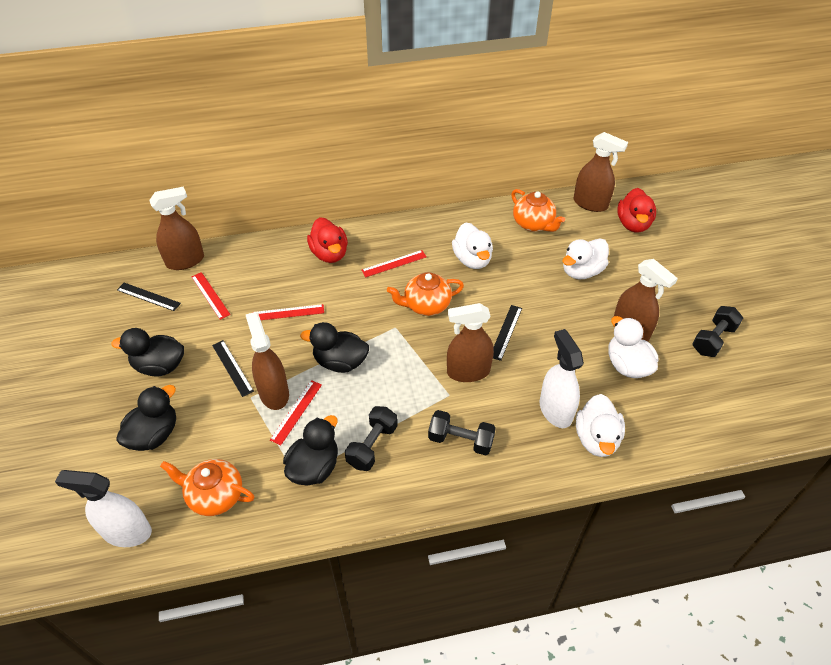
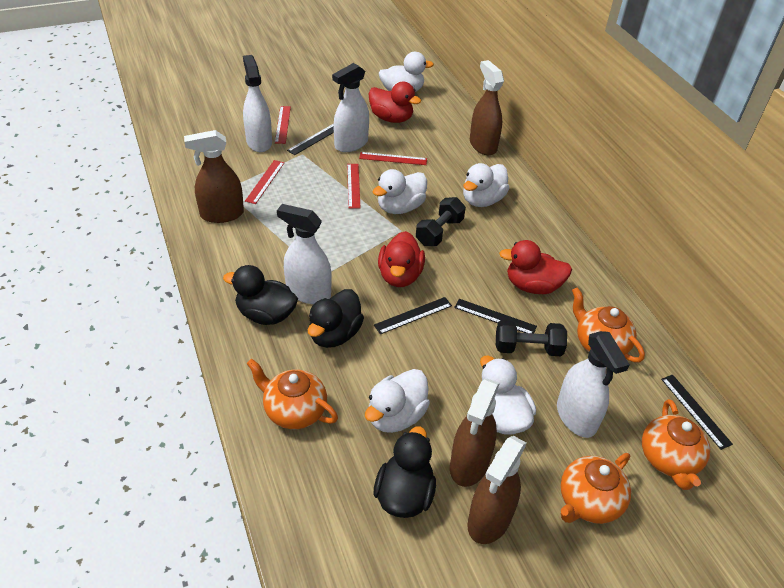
black duck: [111,328,184,376] [116,385,176,451] [283,415,338,486] [300,322,369,373] = 4 -> [223,265,298,325] [308,289,364,348] [374,426,436,518] = 3
black dumbbell: [345,406,398,471] [428,410,496,456] [692,306,743,357] = 3 -> [416,197,466,246] [496,320,567,356] = 2
black ruler: [117,283,181,311] [212,340,254,397] [493,305,522,361] = 3 -> [287,124,334,155] [374,297,452,334] [454,299,537,334] [661,375,733,450] = 4
brown spray bottle: [149,187,204,270] [246,312,289,410] [447,303,494,382] [573,132,628,212] [614,259,678,342] = 5 -> [184,130,244,223] [450,378,500,487] [467,436,527,544] [470,60,504,155] = 4
orange teapot: [160,459,254,516] [387,272,464,316] [511,189,565,232] = 3 -> [246,359,338,429] [561,453,631,524] [572,287,645,362] [642,399,710,490] = 4
red duck: [307,217,348,263] [617,188,656,233] = 2 -> [369,82,421,123] [378,231,425,287] [499,240,572,294] = 3
white duck: [452,222,493,269] [562,238,609,279] [576,394,625,457] [608,316,658,378] = 4 -> [365,369,430,433] [373,169,427,214] [379,52,434,92] [463,163,509,207] [480,356,536,434] = 5
white spray bottle: [55,470,152,547] [540,329,584,428] = 2 -> [243,55,272,152] [277,204,332,304] [332,63,369,152] [557,331,630,438] = 4

